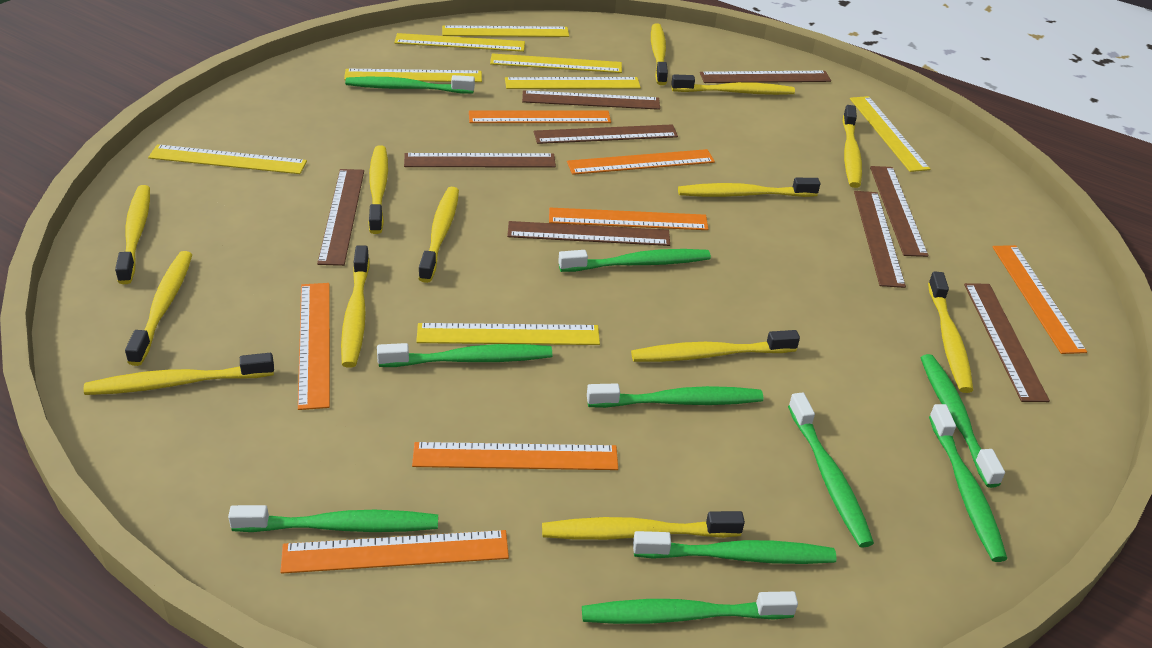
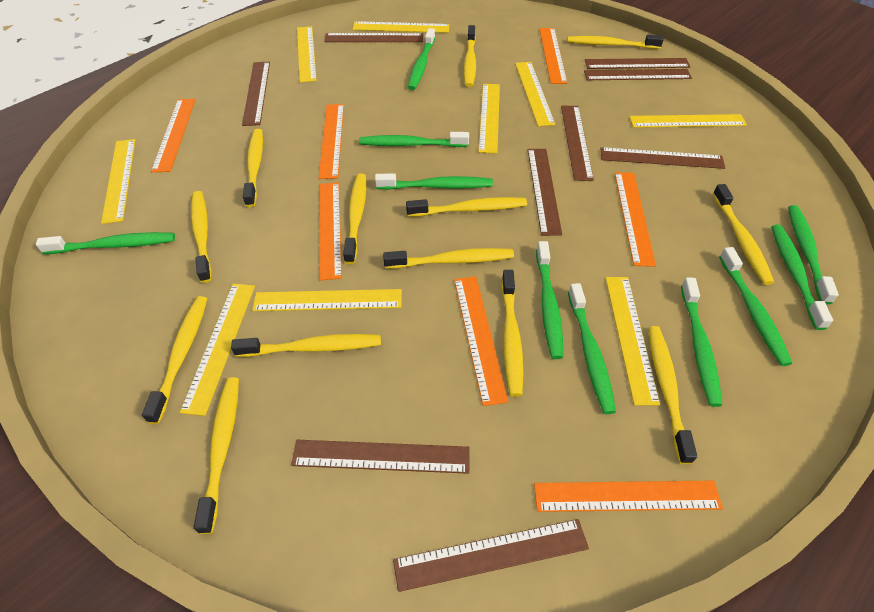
yellow ruler: [148,144,307,174] [344,69,482,82] [394,33,525,52] [416,323,600,345] [442,25,569,37] [490,54,622,73] [505,77,641,89] [850,96,930,172] = 8 -> [101,139,136,224] [180,284,255,416] [252,289,402,311] [297,26,317,83] [352,21,449,33] [479,84,500,154] [515,62,555,126] [605,277,660,406] [629,114,747,128] = 9

